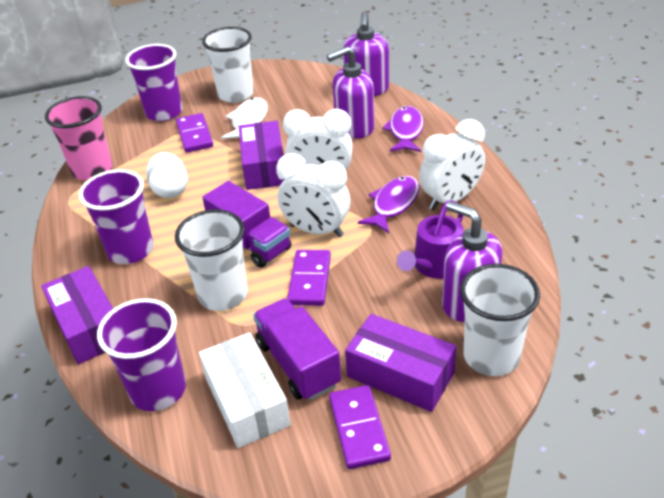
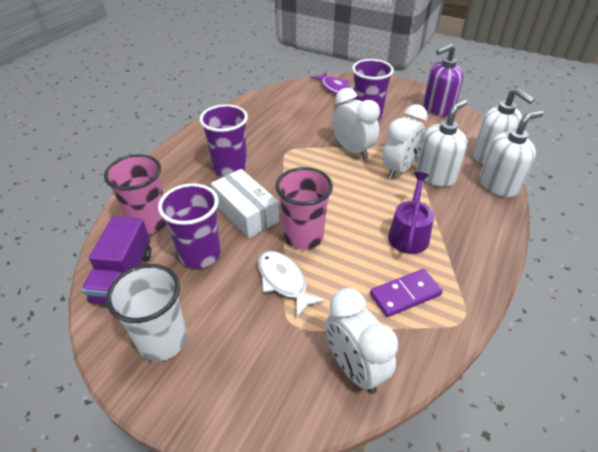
pink cup: [45,96,113,180] = 1 -> [104,154,166,234] [276,167,333,249] = 2
purple box: [41,266,113,364] [239,121,284,190] [345,314,456,412] = 3 -> none = 0
purple domino: [176,113,213,153] [287,250,331,306] [329,385,391,469] = 3 -> [370,269,443,317] = 1
purple fish: [358,176,419,233] [382,106,424,152] = 2 -> [311,72,354,94] = 1
purple soap dispenser: [327,46,374,139] [343,12,389,96] [442,201,502,322] = 3 -> [423,44,464,116] = 1
purple truck: [202,181,291,268] [253,298,341,400] = 2 -> [81,216,151,304] = 1
white cup: [175,209,248,311] [202,27,254,103] [460,264,540,376] = 3 -> [106,264,187,361] = 1
white egg: [146,152,188,198] = 1 -> none = 0
white soap dispenser: none = 0 -> [416,99,467,187] [473,88,535,164] [480,110,544,197] = 3

